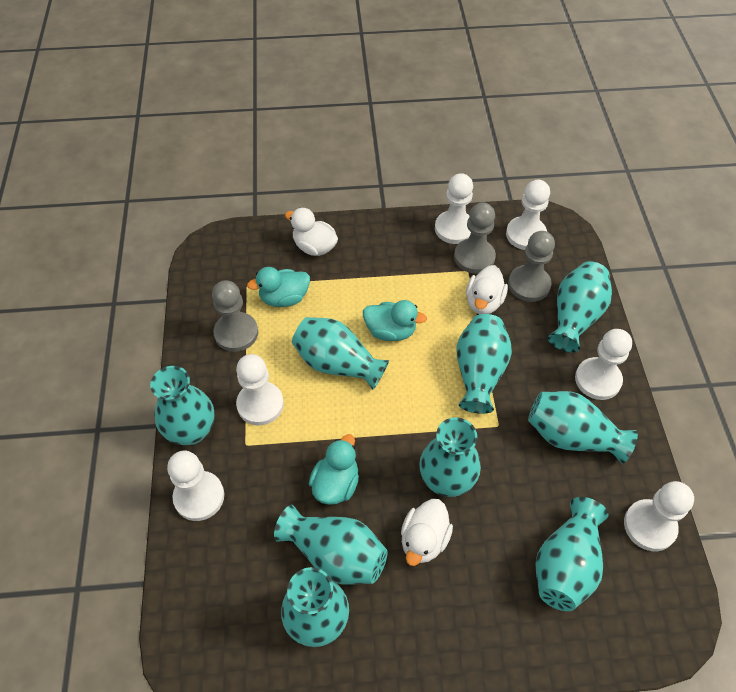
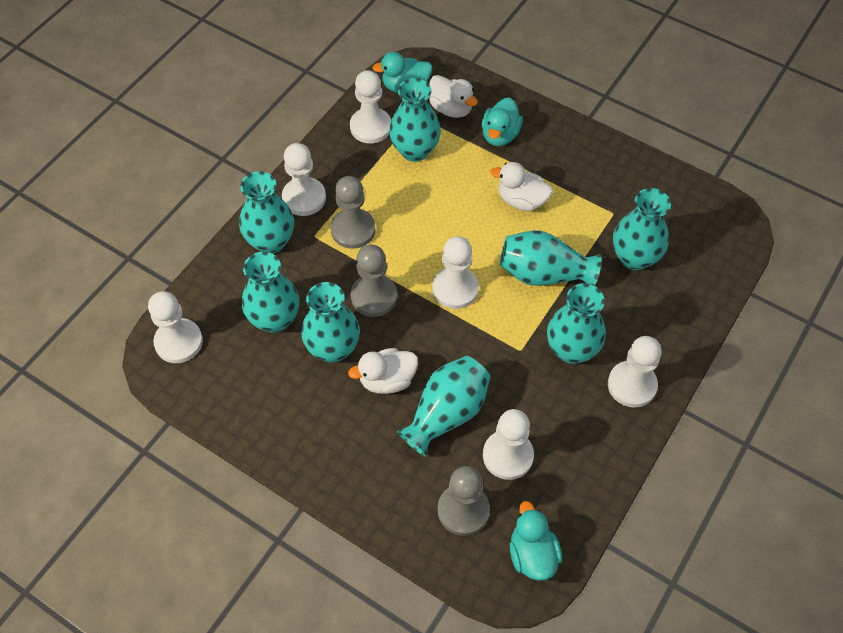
turquoise vase: [150,366,214,445] [274,505,388,585] [281,567,349,647] [292,317,389,390] [419,417,481,497] [456,314,512,414] [528,391,638,464] [535,497,608,611] [548,261,612,352] = 9 -> [239,171,294,254] [242,252,299,333] [301,282,360,363] [389,78,441,162] [397,356,491,456] [500,230,602,286] [547,283,606,364] [613,188,671,270] = 8

